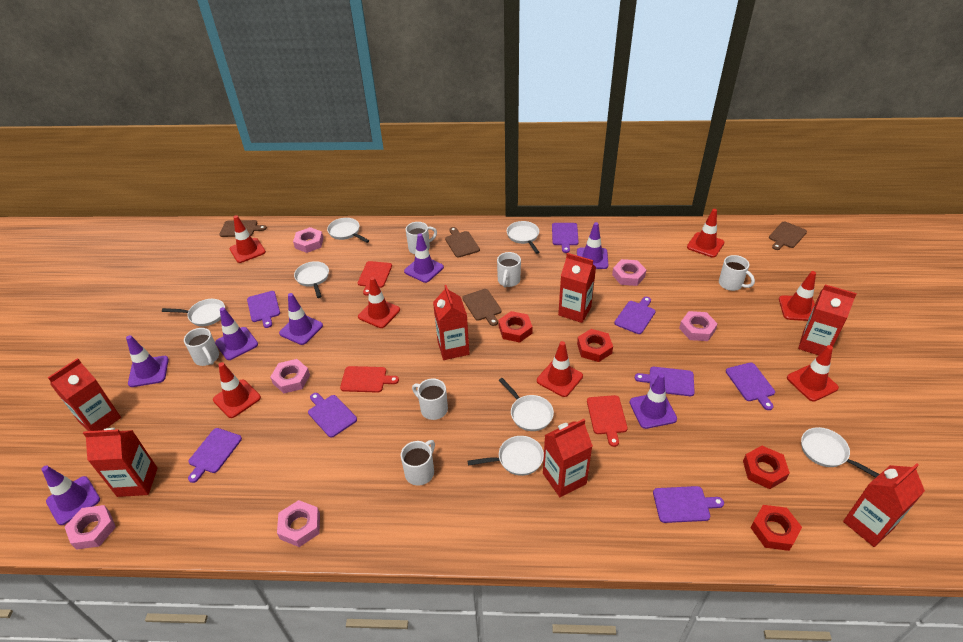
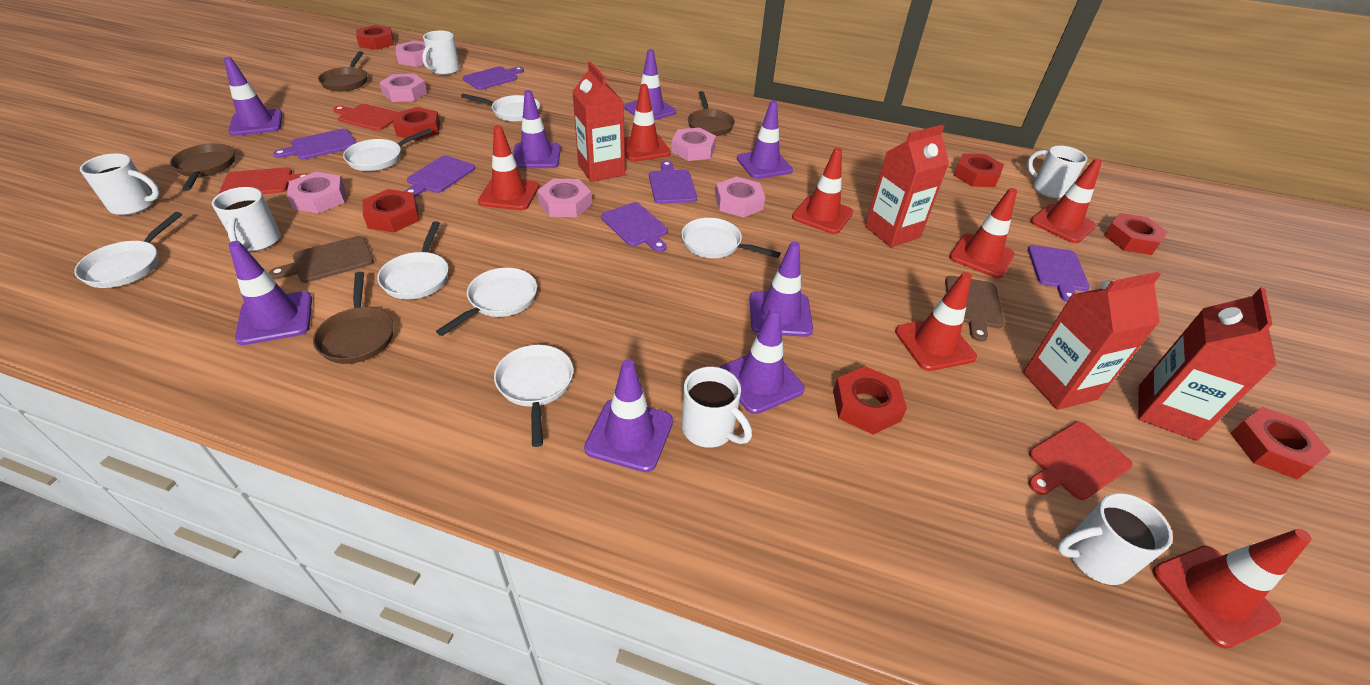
brown cutting board: [219,220,267,237] [445,227,480,258] [462,289,502,326] [769,221,807,250] = 4 -> [269,236,374,283] [945,276,1004,342] = 2
brown pan: none = 0 -> [170,143,235,191] [313,272,394,364] [318,51,367,91] [688,91,735,136] = 4
purple cutting board: [188,428,242,483] [247,291,280,328] [308,393,357,438] [552,223,579,253] [614,297,656,334] [635,367,695,396] [653,486,724,523] [726,362,775,410] = 8 -> [273,128,356,160] [405,156,475,197] [463,66,524,90] [601,202,668,252] [649,161,697,204] [1028,245,1090,302] = 6
purple traffic cone: [41,465,100,525] [126,335,169,387] [215,307,258,360] [279,293,323,345] [404,233,444,283] [577,222,608,269] [630,373,677,429] = 7 -> [224,57,283,136] [229,241,312,345] [513,90,561,168] [584,359,673,472] [624,49,676,120] [720,307,805,414] [737,100,793,179] [750,241,813,337] = 8
red carton: [48,358,121,431] [83,428,158,497] [433,285,469,360] [543,419,593,497] [558,253,596,323] [798,284,857,355] [843,463,925,547] = 7 -> [572,61,625,182] [865,125,949,247] [1023,272,1161,410] [1138,287,1276,441] = 4
red nut: [499,311,533,343] [577,329,613,362] [743,446,790,489] [750,505,802,551] = 4 -> [356,25,394,50] [363,189,419,233] [393,107,440,141] [833,366,907,435] [954,153,1004,187] [1104,213,1168,255] [1231,407,1331,479] = 7

